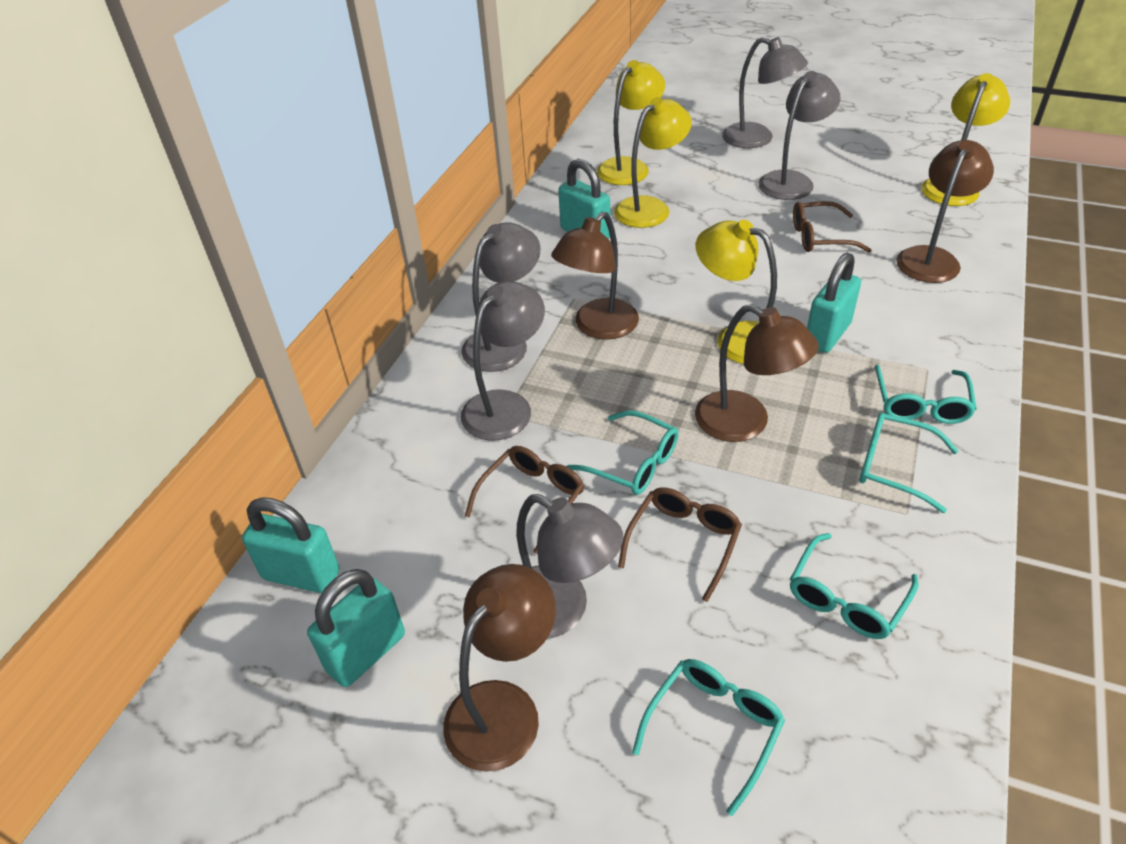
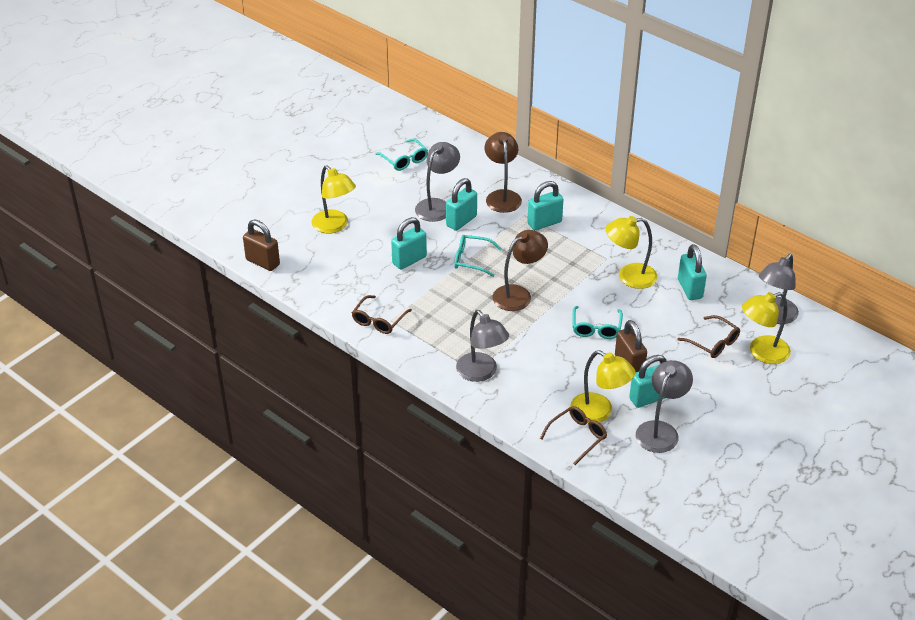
brown lamp: [443,564,556,772] [551,212,639,340] [695,304,819,442] [896,140,994,283] = 4 -> [485,132,522,213] [493,230,548,311] = 2
brown padlock: none = 0 -> [243,220,280,271] [615,320,647,373] = 2
grey lamp: [461,222,541,372] [461,281,545,441] [516,494,623,638] [722,37,808,148] [759,71,840,200] = 5 -> [415,142,460,222] [456,310,509,382] [636,360,693,453] [759,254,799,324] = 4
turquoise glasses: [566,410,679,495] [632,659,785,816] [790,533,919,639] [859,413,959,513] [875,365,977,424] = 5 -> [375,138,428,171] [454,235,502,277] [573,306,623,339] = 3
turquoise padlock: [242,497,340,593] [307,569,405,687] [558,159,610,239] [807,253,861,353] = 4 -> [391,217,427,270] [446,178,477,231] [527,181,564,230] [629,355,667,408] [678,244,707,300] = 5

